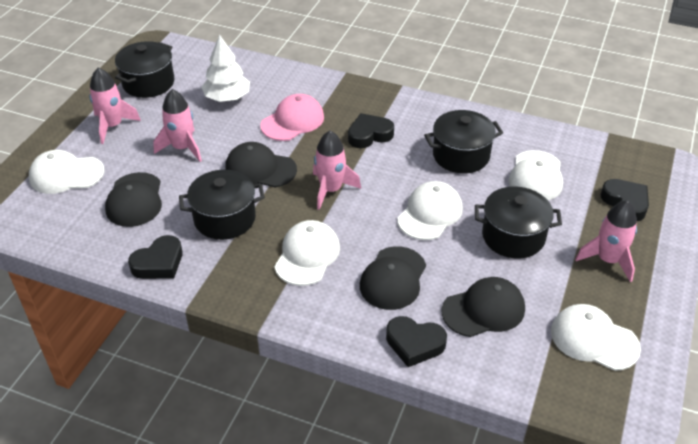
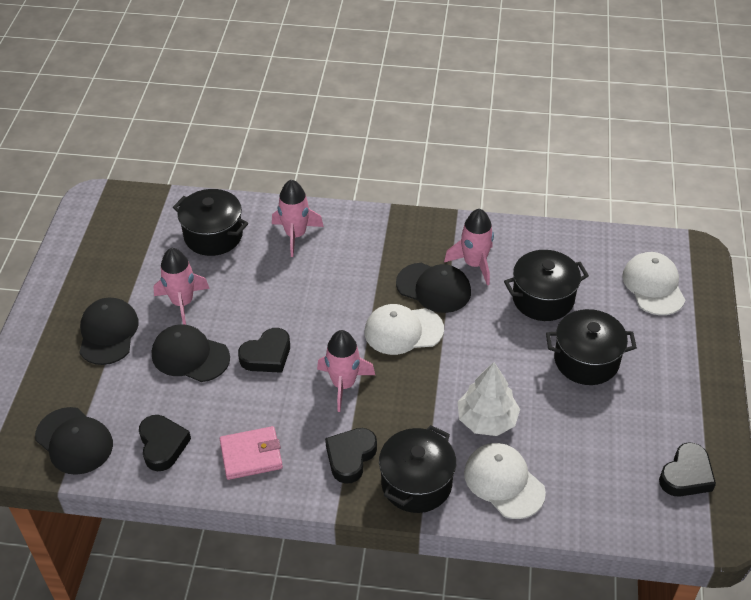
pink cap: [260,94,324,141] = 1 -> none = 0
pink wallet: none = 0 -> [220,426,283,480] = 1
white cap: [29,150,104,194] [274,220,340,286] [397,181,463,240] [509,150,563,200] [551,304,641,371] = 5 -> [365,304,444,355] [464,443,546,519] [622,252,685,315] = 3

